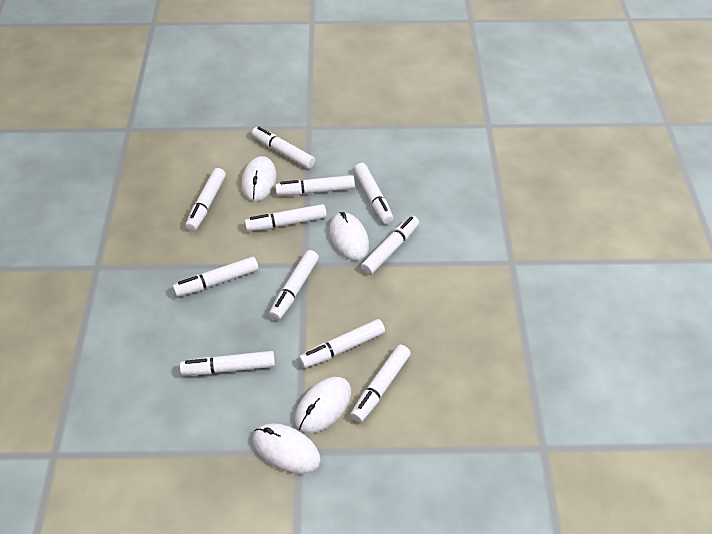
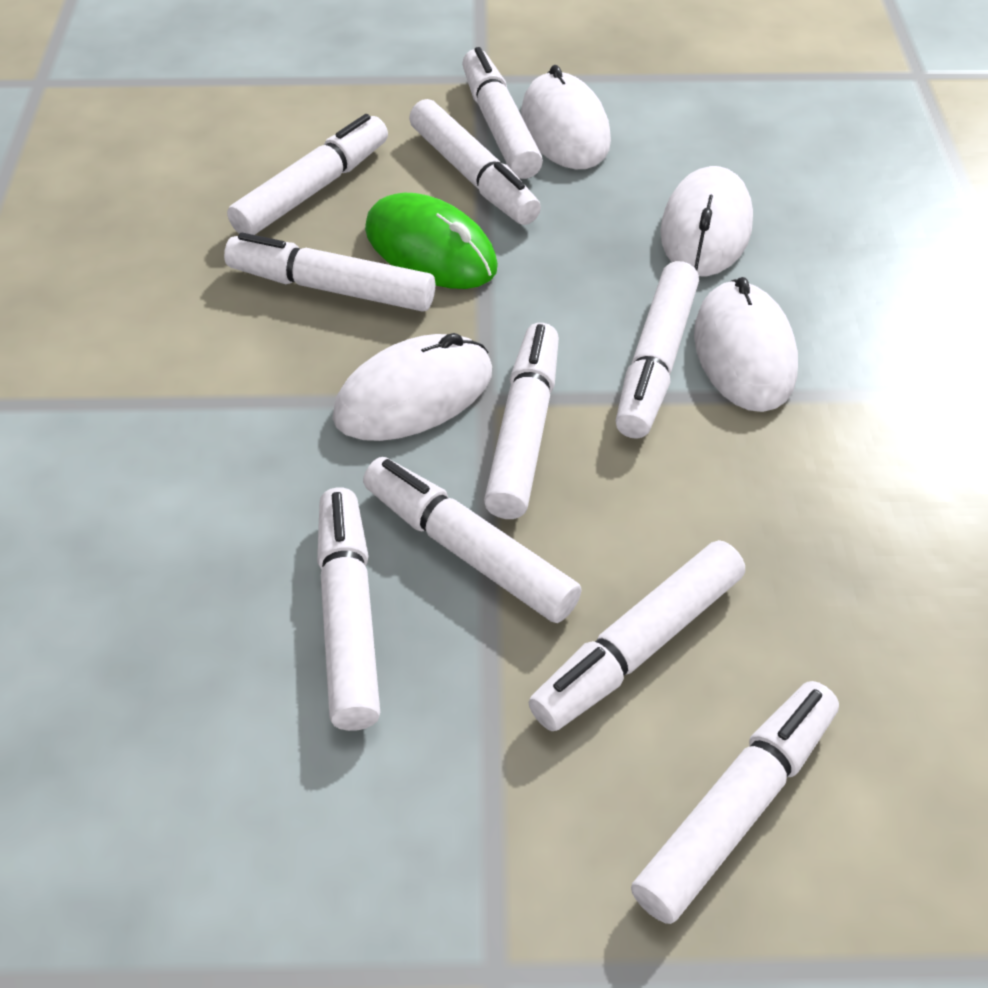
green mouse: none = 0 -> [365,193,498,289] = 1
white marker: [173,256,258,297] [180,351,275,375] [185,168,226,231] [244,204,327,231] [252,127,315,169] [269,250,319,321] [275,175,355,196] [299,319,385,368] [350,345,411,423] [354,163,394,224] [361,216,419,275] = 11 -> [224,232,435,312] [227,114,388,235] [317,487,380,731] [363,457,582,623] [409,99,541,225] [462,47,543,179] [484,323,559,519] [528,540,745,731] [616,261,699,439] [631,681,839,924] = 10

